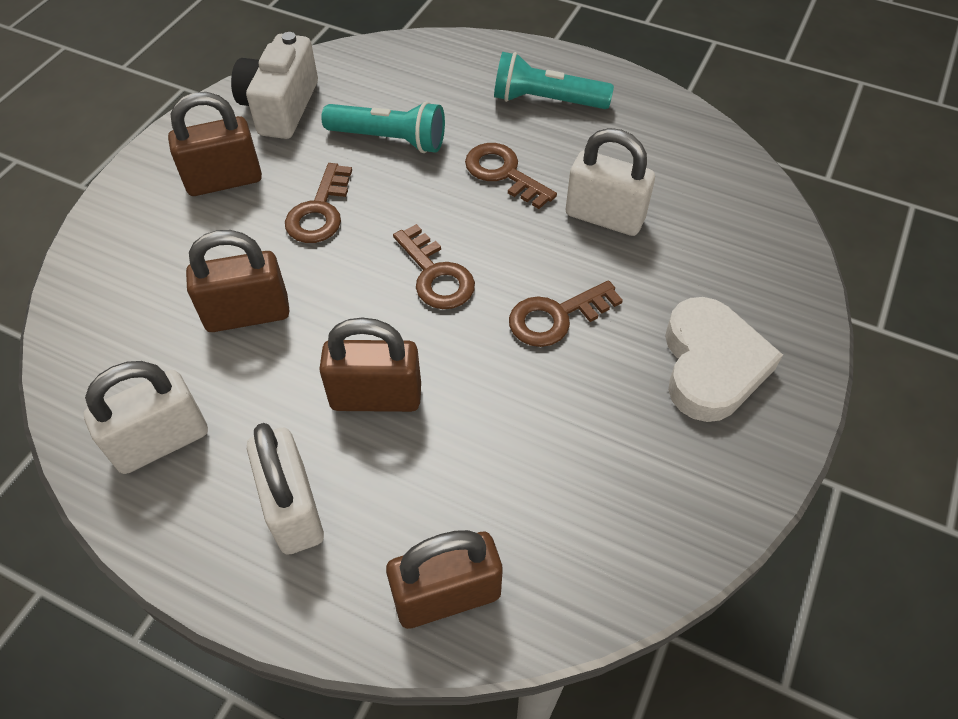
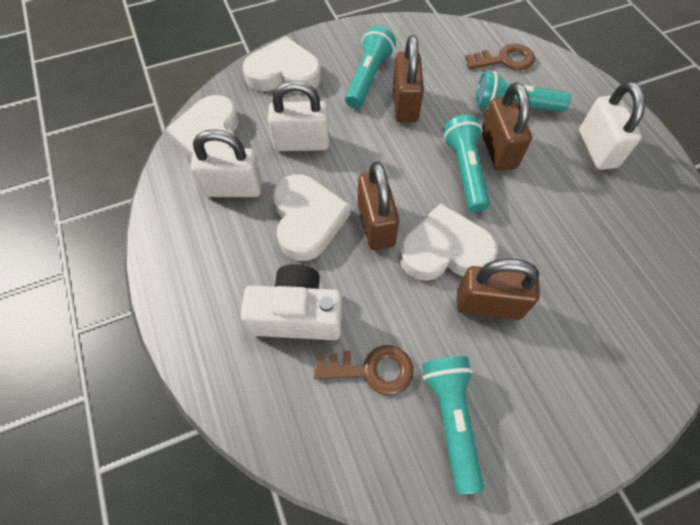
brown key: [285,163,352,243] [393,224,475,309] [465,143,557,209] [509,280,623,347] = 4 -> [314,345,414,395] [465,44,535,70] = 2
turquoise flashlight: [321,101,445,153] [494,52,614,109] = 2 -> [345,26,396,109] [422,356,484,494] [443,115,490,212] [475,72,571,112] = 4
white heart: [665,297,783,422] = 1 -> [166,95,239,159] [243,36,321,93] [273,174,350,261] [399,203,497,281] = 4

